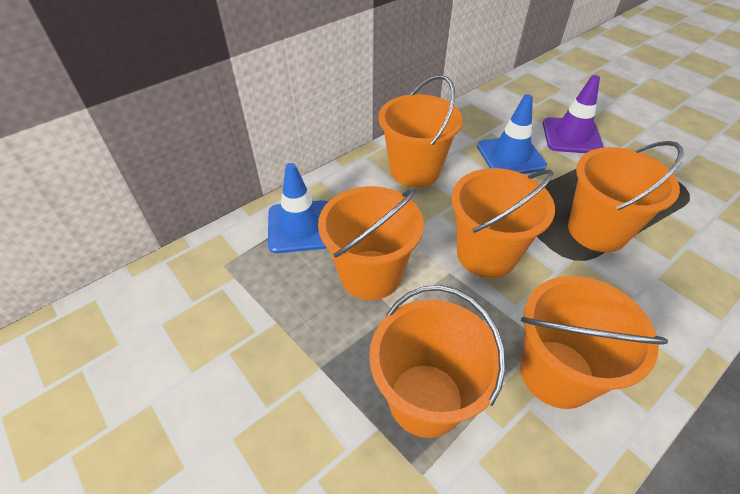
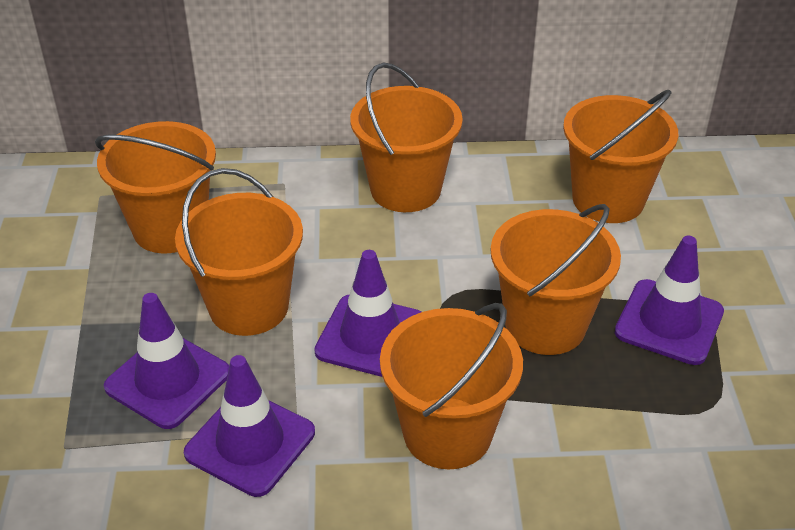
blue traffic cone: [268,163,328,253] [477,94,547,174] = 2 -> none = 0
purple traffic cone: [543,75,604,153] = 1 -> [104,293,229,429] [184,355,315,497] [314,250,422,377] [615,236,724,365] = 4

